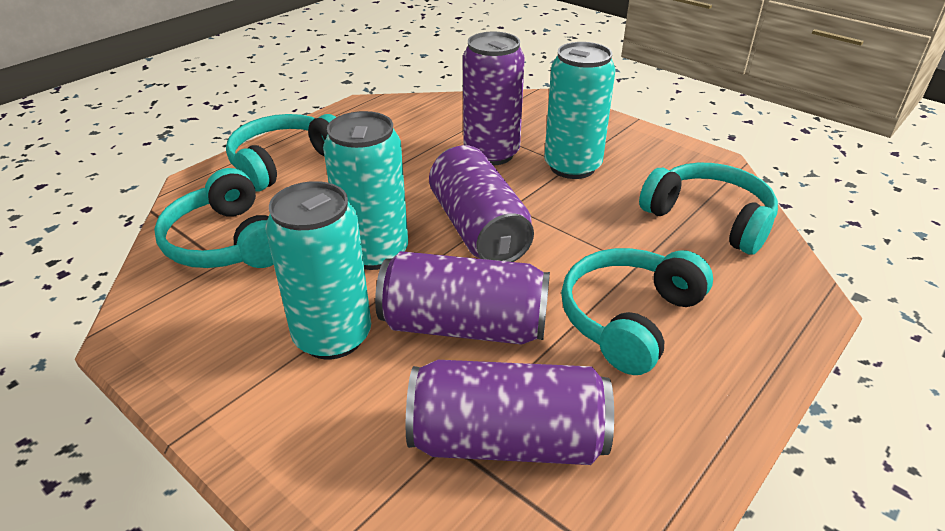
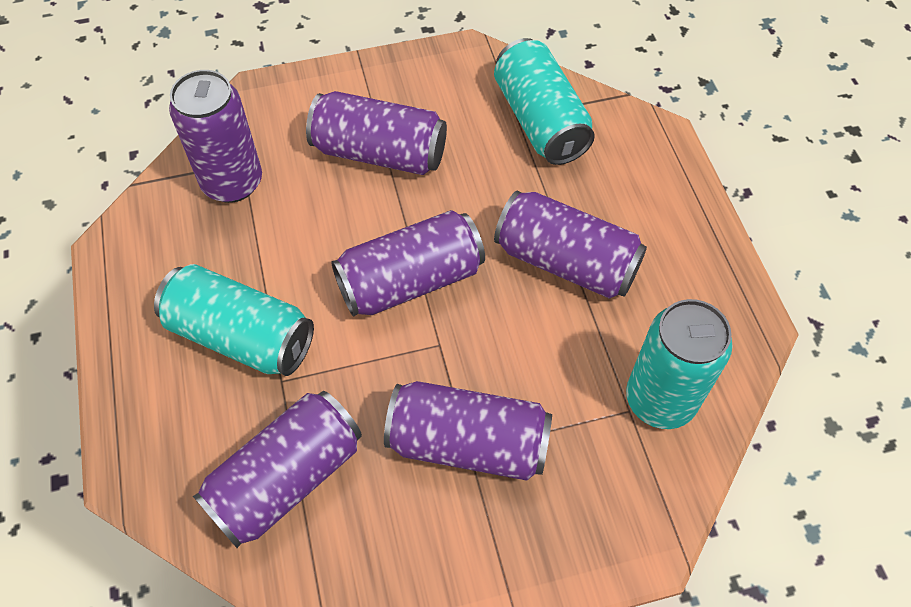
purple can: [375,251,550,345] [406,360,614,465] [429,145,534,262] [463,32,525,165] = 4 -> [169,70,262,203] [193,391,362,548] [306,91,447,175] [331,210,485,317] [384,381,552,481] [494,191,647,299] = 6
turquoise headphones: [154,168,274,268] [226,114,336,191] [561,248,713,375] [639,162,778,255] = 4 -> none = 0

